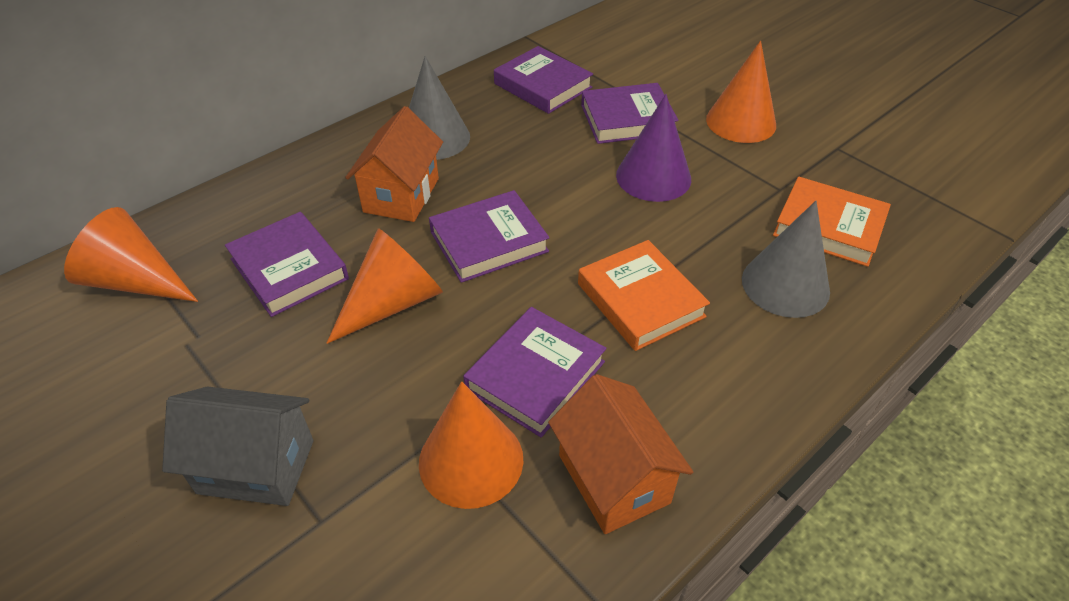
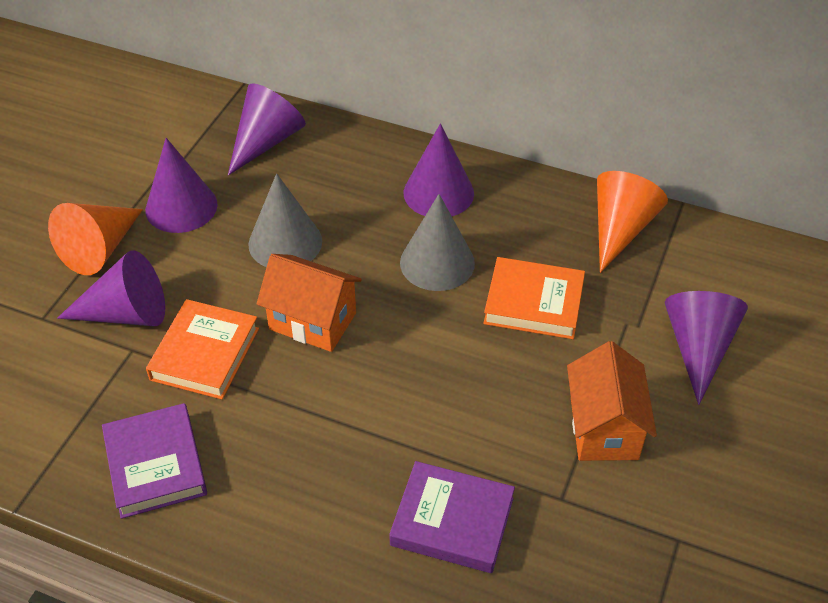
grey house: [162,386,313,506] = 1 -> none = 0
orange cone: [64,207,198,302] [327,228,443,344] [419,381,523,509] [706,41,776,143] = 4 -> [48,203,143,275] [597,171,668,273] = 2
purple book: [225,212,349,317] [429,190,549,283] [463,307,606,438] [494,46,593,114] [581,83,679,144] = 5 -> [102,403,207,519] [389,461,515,573] = 2
purple cone: [616,94,691,202] = 1 -> [57,250,165,326] [145,138,218,233] [228,84,306,176] [404,123,474,216] [665,291,748,405] = 5

